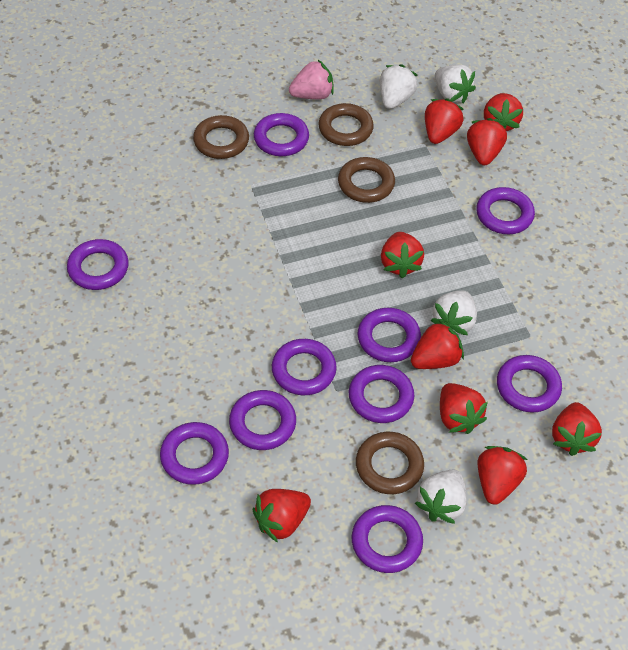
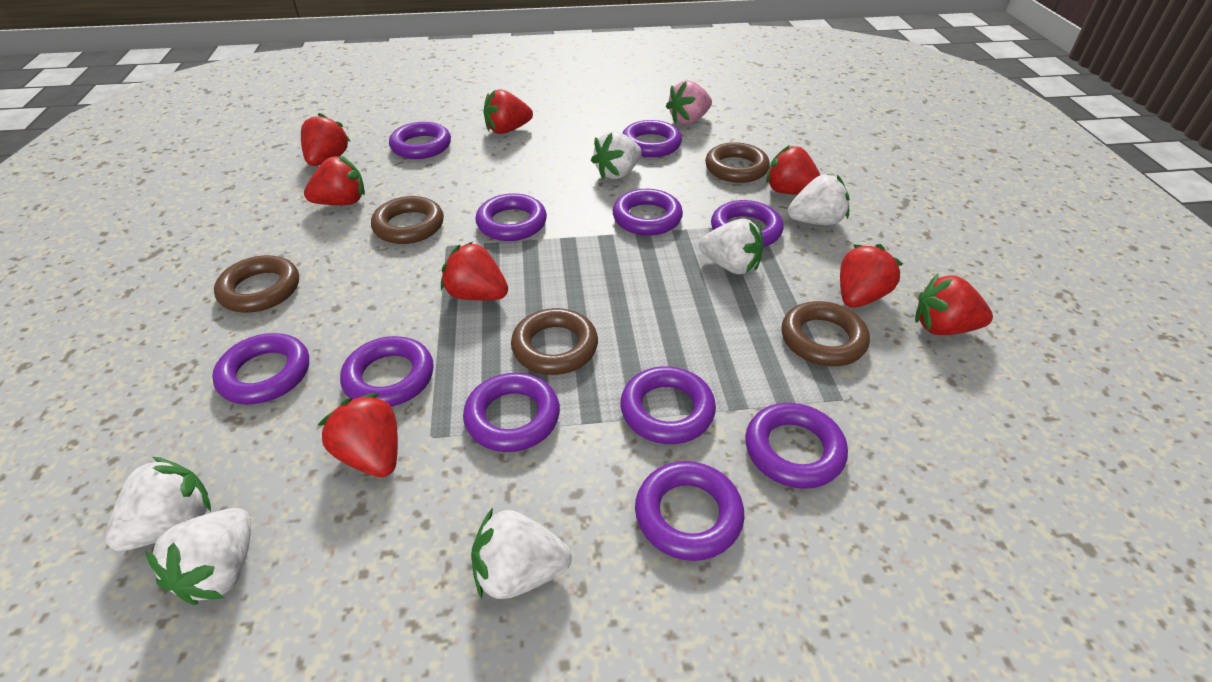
brown ring: [193,115,249,159] [318,103,374,146] [338,157,395,203] [356,432,424,494] = 4 -> [214,255,299,313] [371,196,444,244] [511,308,598,375] [705,142,770,183] [782,301,870,366] = 5
purple ring: [67,239,129,290] [160,422,229,485] [229,390,296,450] [254,113,309,156] [272,339,337,395] [349,365,414,423] [352,505,423,573] [357,308,421,362] [476,187,535,234] [497,355,562,413] = 10 -> [212,333,309,405] [340,336,434,407] [389,122,451,159] [463,373,560,452] [475,193,547,241] [613,189,683,236] [620,366,716,444] [623,120,682,157] [635,461,744,561] [711,200,783,247] [745,403,848,489] = 11
red strawberry: [253,489,311,543] [381,232,424,278] [411,320,464,369] [425,98,464,144] [440,383,488,434] [467,118,507,165] [478,446,527,505] [484,93,523,131] [552,402,602,456] = 9 -> [301,113,351,166] [304,156,365,205] [318,393,398,477] [441,242,508,301] [483,89,533,134] [766,145,820,195] [840,244,903,308] [915,274,993,335] = 8
white strawberry: [380,64,417,109] [415,469,467,524] [431,291,477,335] [435,64,476,103] = 4 -> [106,457,211,551] [145,508,251,605] [471,508,572,599] [591,131,642,179] [699,219,764,275] [788,174,849,225] = 6

